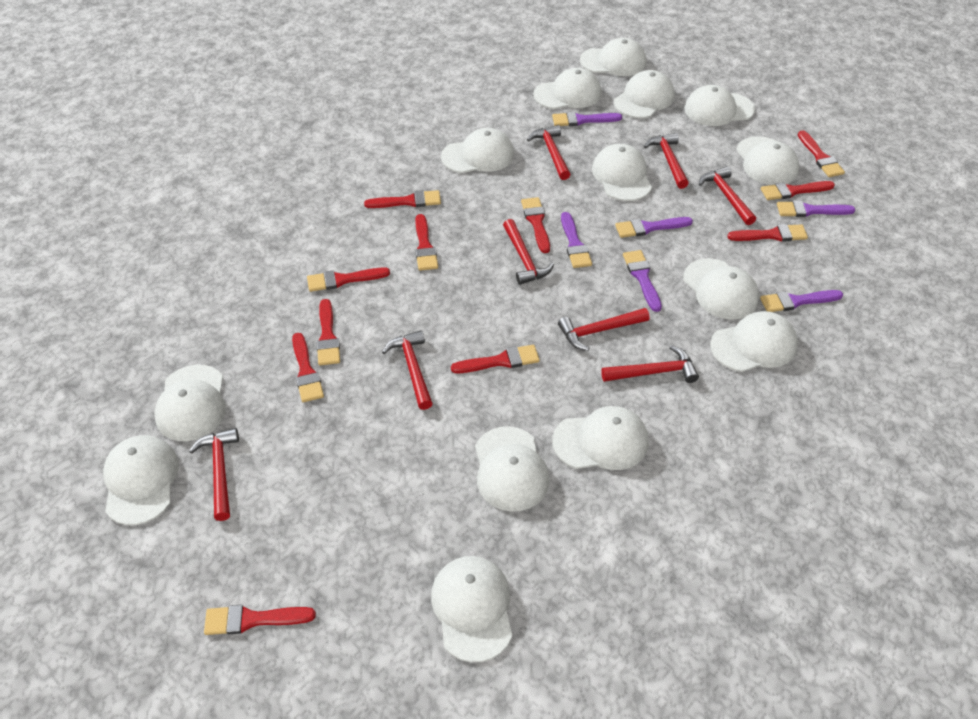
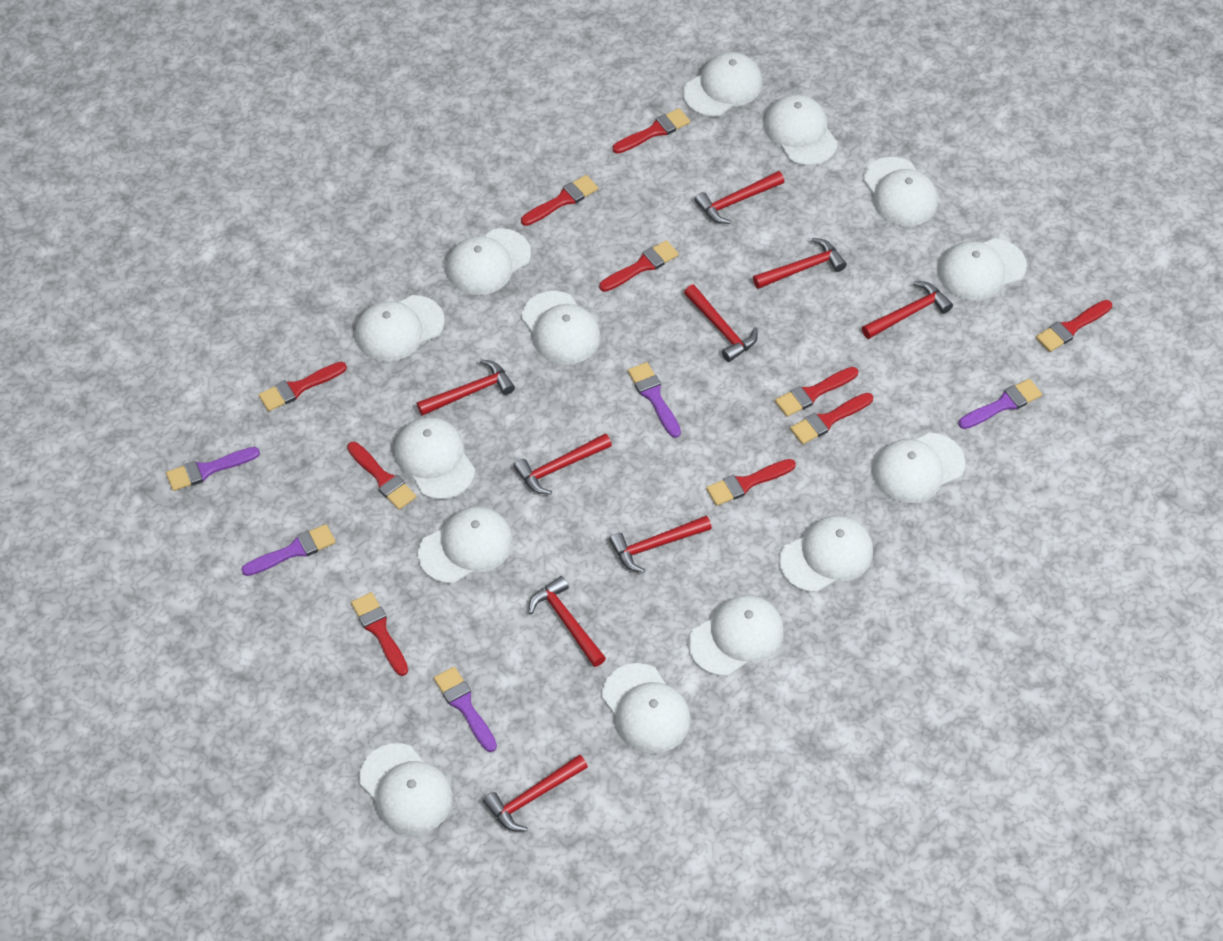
purple brush: [552,112,622,126] [561,212,592,268] [615,217,693,238] [623,250,662,312] [760,290,843,312] [777,201,855,217] = 6 -> [166,447,260,491] [241,524,336,576] [434,667,497,752] [628,362,681,438] [958,379,1042,429] = 5
red brush: [204,605,316,635] [292,333,324,402] [307,267,390,292] [316,299,340,366] [364,190,441,208] [415,214,438,271] [451,345,540,373] [521,197,550,253] [727,224,808,242] [761,181,835,200] [798,130,845,177] = 11 -> [259,362,347,411] [347,442,416,510] [351,592,408,676] [521,175,598,226] [599,240,679,292] [612,108,690,154] [706,459,796,506] [775,367,858,417] [790,393,873,444] [1036,300,1112,352] = 10
red hammer: [189,428,239,521] [382,330,433,410] [503,219,554,285] [527,125,571,180] [558,308,649,351] [601,345,699,383] [644,133,689,189] [699,166,756,225] = 8 -> [417,359,515,416] [483,754,588,832] [514,433,612,495] [528,576,606,667] [609,516,712,573] [684,285,758,362] [695,171,784,224] [753,238,847,289] [862,281,953,339] = 9

